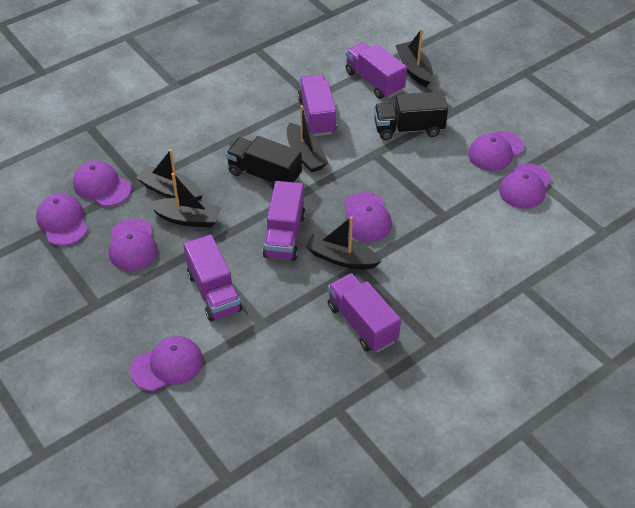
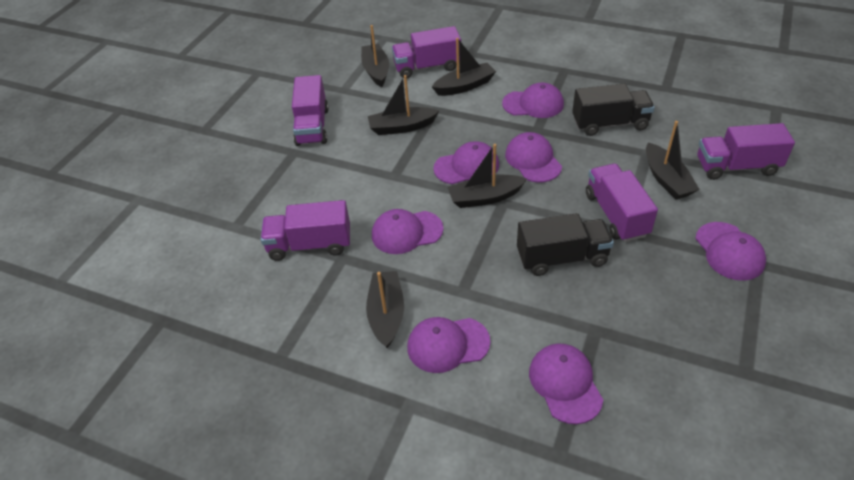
black boat: [137,149,203,201] [147,173,221,228] [287,105,328,173] [306,216,382,269] [395,29,433,87] = 5 -> [361,25,389,87] [366,271,404,348] [368,75,439,135] [432,38,496,96] [447,144,527,208] [646,121,700,199] = 6

